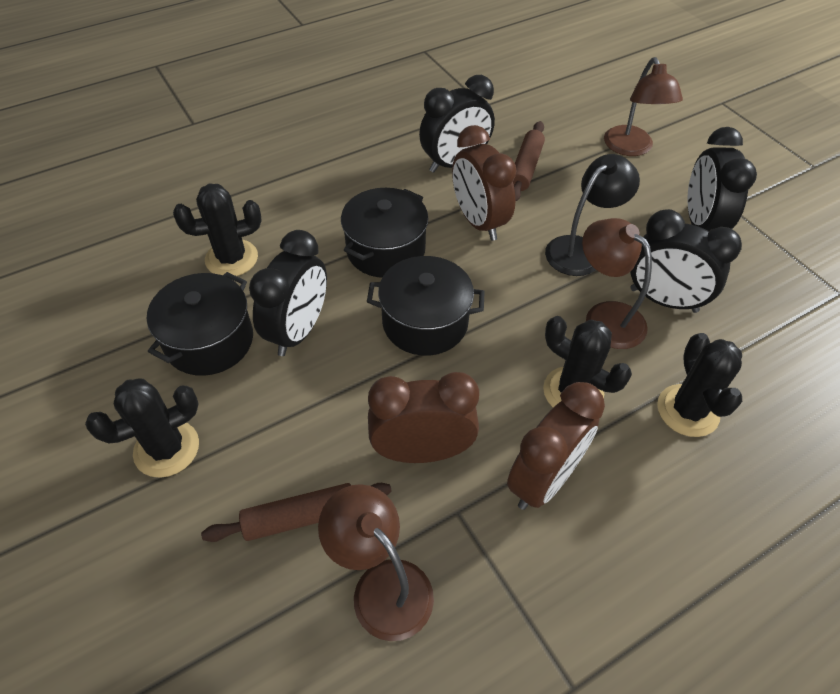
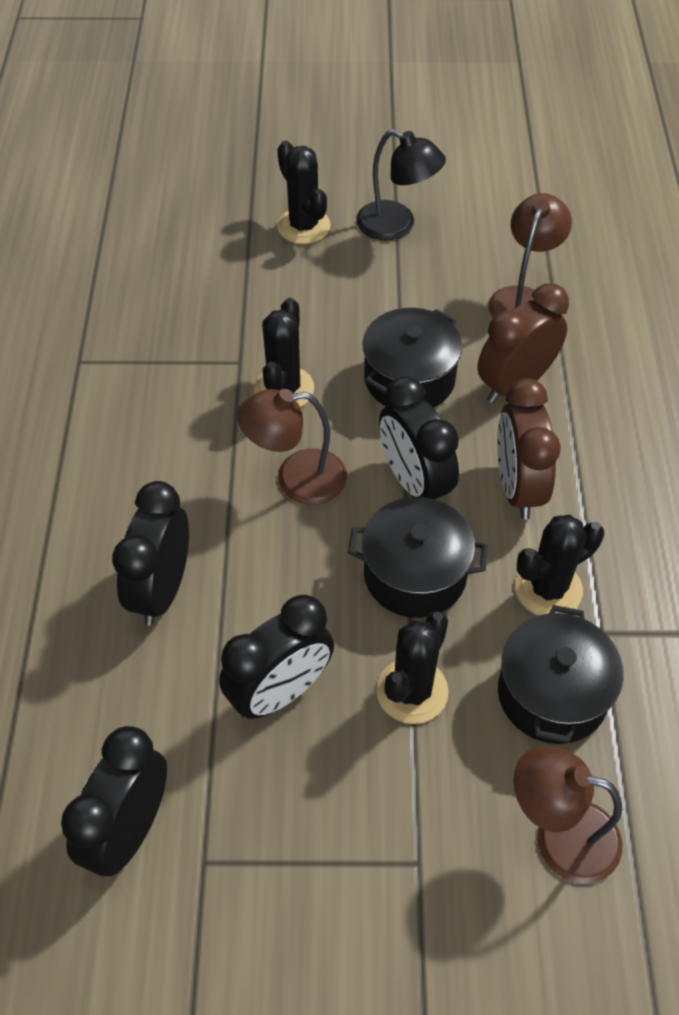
brown clock: [368,372,479,463] [452,125,517,241] [507,382,605,510] = 3 -> [477,283,569,403] [497,378,561,520] = 2
brown rolling pin: [201,483,392,542] [513,121,545,202] = 2 -> none = 0

